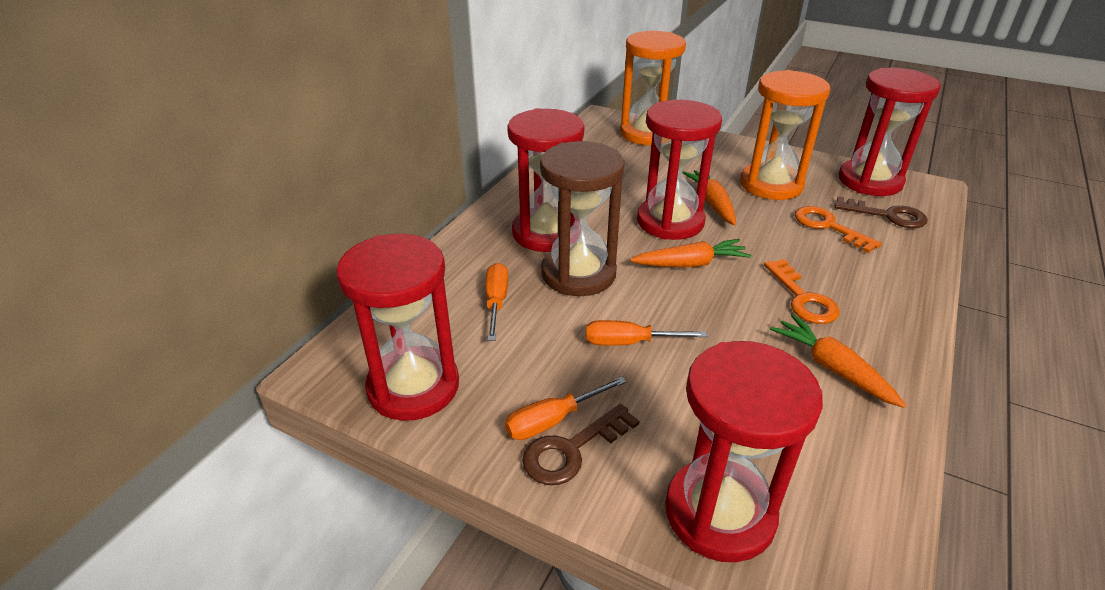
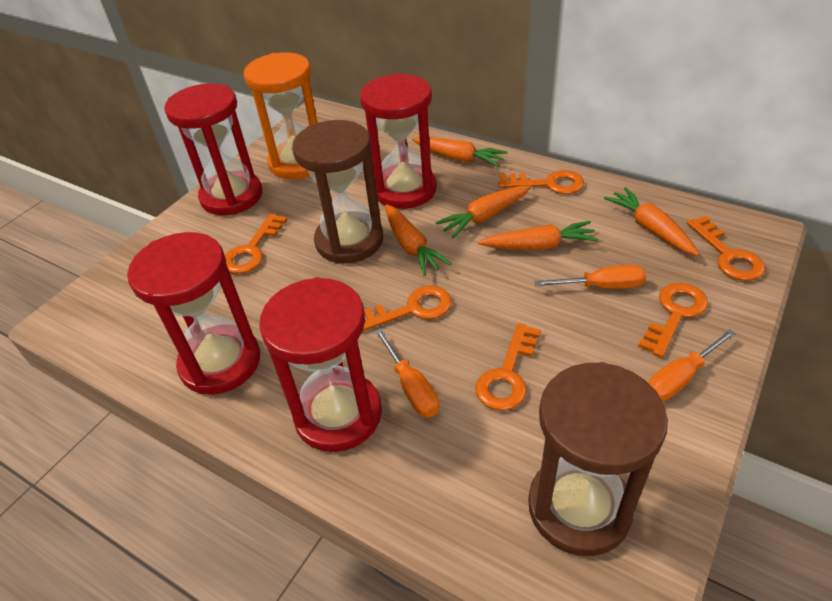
brown hourglass: [540,141,625,296] = 1 -> [292,120,383,264] [528,362,668,556] = 2
brown key: [522,404,640,485] [834,196,928,228] = 2 -> none = 0
orange carrot: [630,239,752,267] [682,170,736,225] [770,314,906,408] = 3 -> [385,204,451,276] [412,137,508,167] [436,185,531,238] [478,221,599,250] [604,187,699,256] = 5
orange hourglass: [620,31,686,145] [740,70,830,200] = 2 -> [244,53,318,179] = 1
orange key: [764,259,839,324] [795,206,882,253] = 2 -> [225,214,287,274] [363,285,452,331] [475,323,541,411] [498,170,584,194] [638,283,708,357] [687,216,765,281] = 6
red hourglass: [336,234,459,421] [507,108,584,252] [637,100,722,240] [665,341,823,562] [839,68,941,196] = 5 -> [127,232,260,395] [164,83,262,215] [259,277,382,452] [360,73,437,209] = 4

